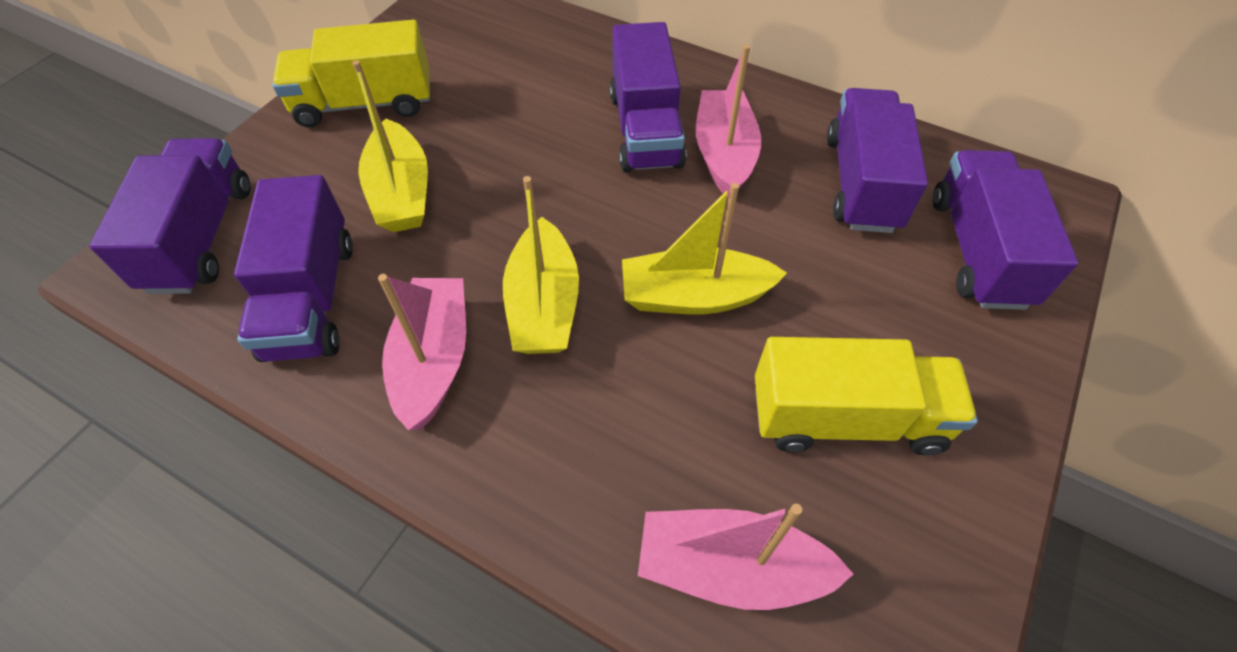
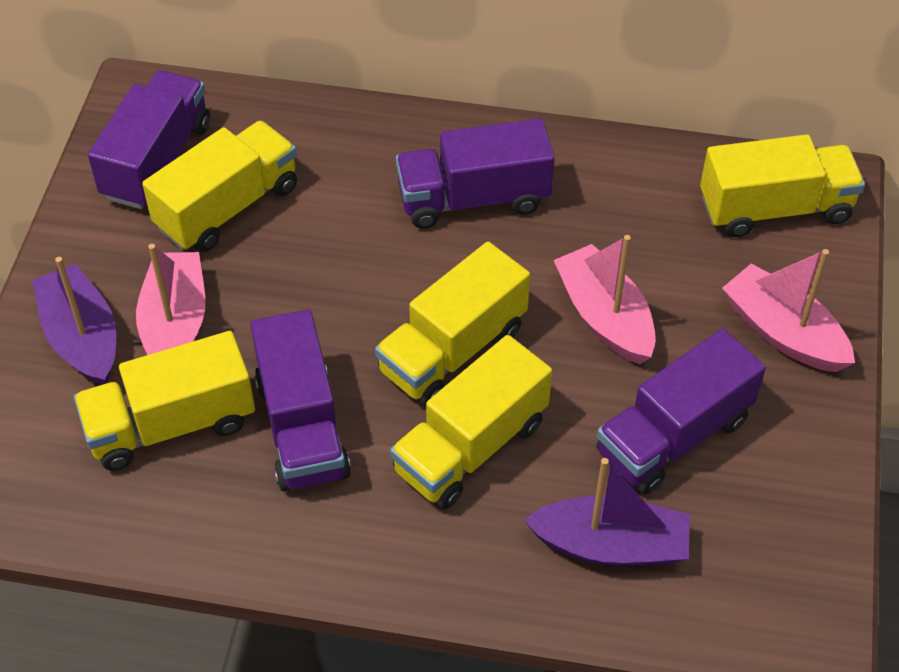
purple boat: none = 0 -> [33,257,116,385] [524,458,690,566] = 2
purple truck: [89,138,250,294] [234,175,353,362] [610,22,686,172] [827,88,928,233] [933,150,1078,310] = 5 -> [88,70,210,209] [250,309,351,491] [396,118,555,229] [597,329,766,495] = 4
yellow boat: [352,60,428,232] [503,176,579,354] [622,183,787,314] = 3 -> none = 0
yellow truck: [272,20,430,127] [755,337,978,455] = 2 -> [74,331,255,471] [142,121,297,252] [375,242,530,406] [390,335,552,509] [700,134,865,237] = 5

